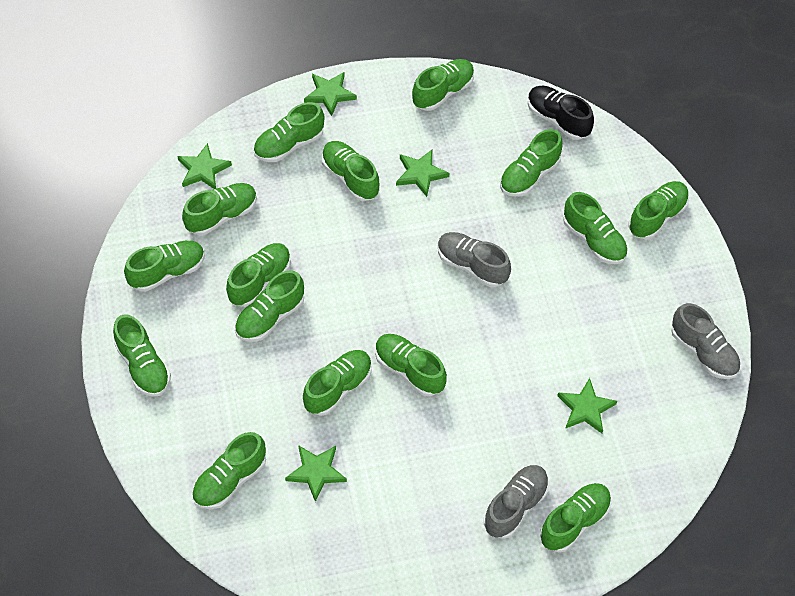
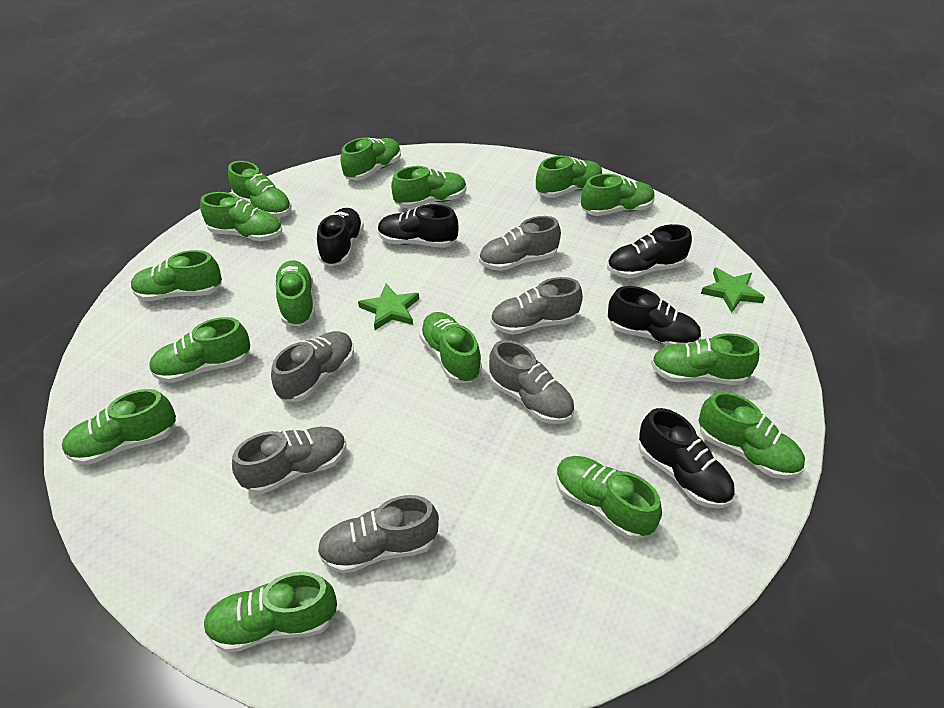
black shoe: [528,86,594,140] = 1 -> [317,208,364,266] [378,204,459,248] [607,224,692,278] [608,286,701,346] [638,408,734,509] = 5
green star: [177,143,232,189] [285,445,347,502] [304,72,357,116] [396,150,449,197] [557,378,617,433] = 5 -> [358,284,419,330] [701,267,765,313] = 2
grey shoe: [438,232,511,287] [484,465,549,539] [671,303,741,379] = 3 -> [232,427,346,494] [271,331,354,402] [317,495,439,574] [479,216,561,271] [489,340,574,424] [490,277,583,335] = 6

